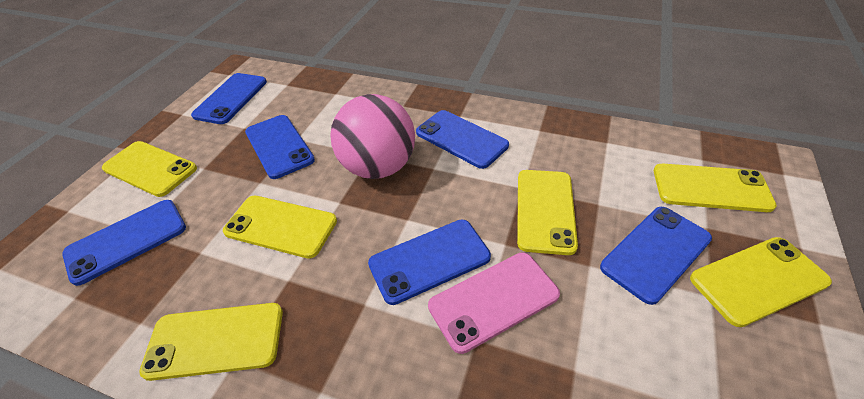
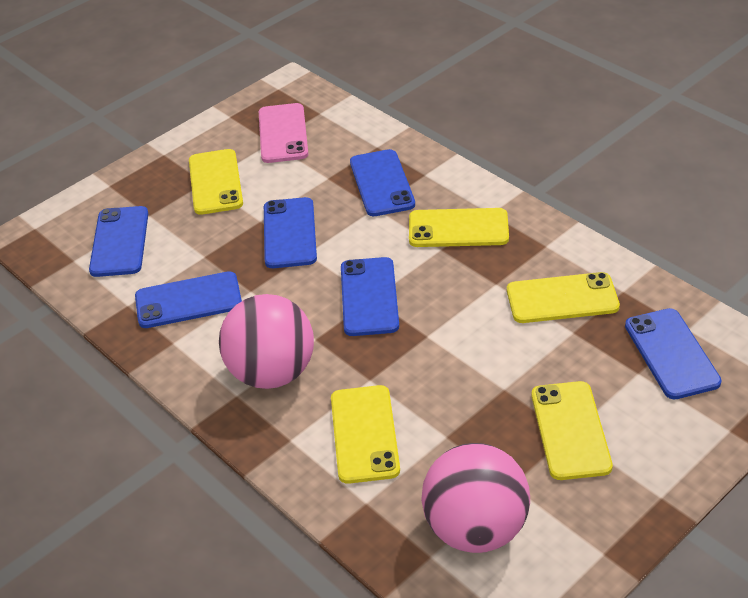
pink ball: [330,94,415,179] = 1 -> [219,294,314,389] [421,443,530,553] = 2
yellow phone: [102,141,197,197] [139,303,283,381] [223,196,337,259] [517,170,578,255] [654,164,777,212] [690,237,832,327] = 6 -> [189,149,243,215] [331,385,400,484] [409,208,509,247] [507,272,620,323] [531,381,613,480] = 5

